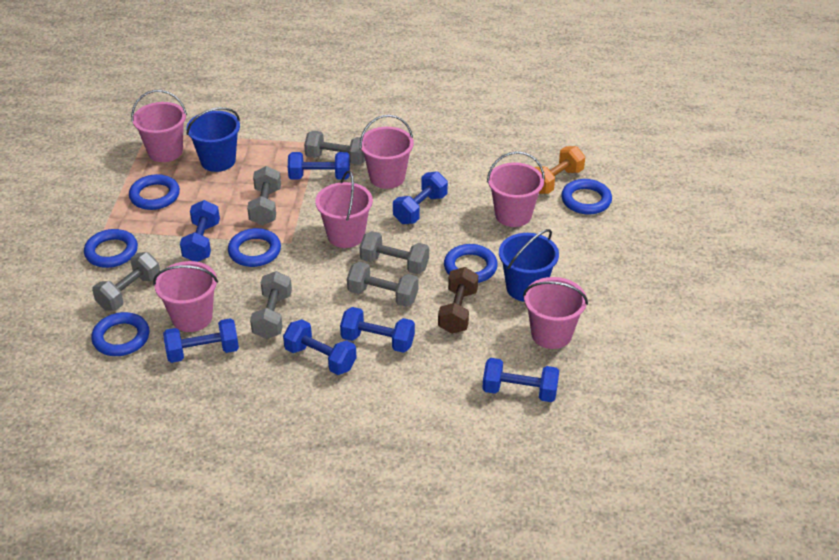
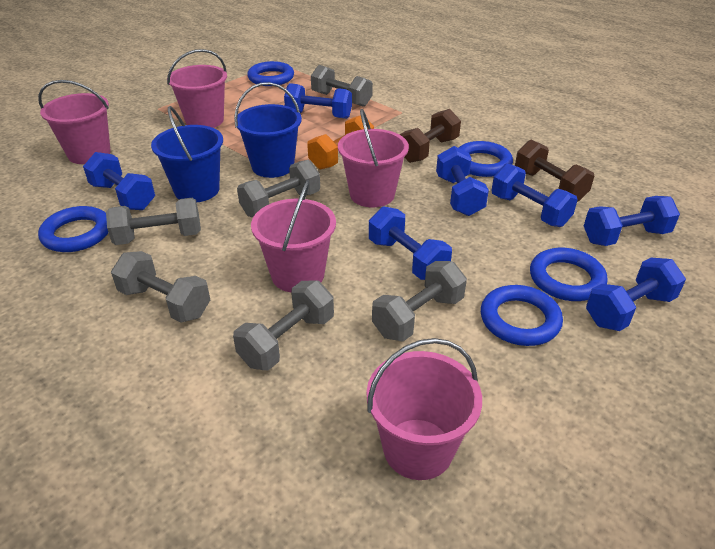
blue ring: [84,229,138,268] [91,312,149,356] [129,174,180,210] [228,228,281,267] [444,244,498,283] [561,179,612,215] = 6 -> [38,206,109,252] [247,61,294,86] [458,141,513,177] [481,285,563,346] [530,248,608,301] = 5
brown dumbbell: [438,267,478,334] = 1 -> [399,109,461,163] [515,140,594,202] = 2
pink bucket: [131,90,187,162] [153,261,218,332] [315,171,373,248] [360,115,414,189] [487,151,545,227] [523,277,588,349] = 6 -> [38,80,111,164] [167,49,227,128] [251,180,336,292] [338,109,409,207] [366,338,482,480] = 5

